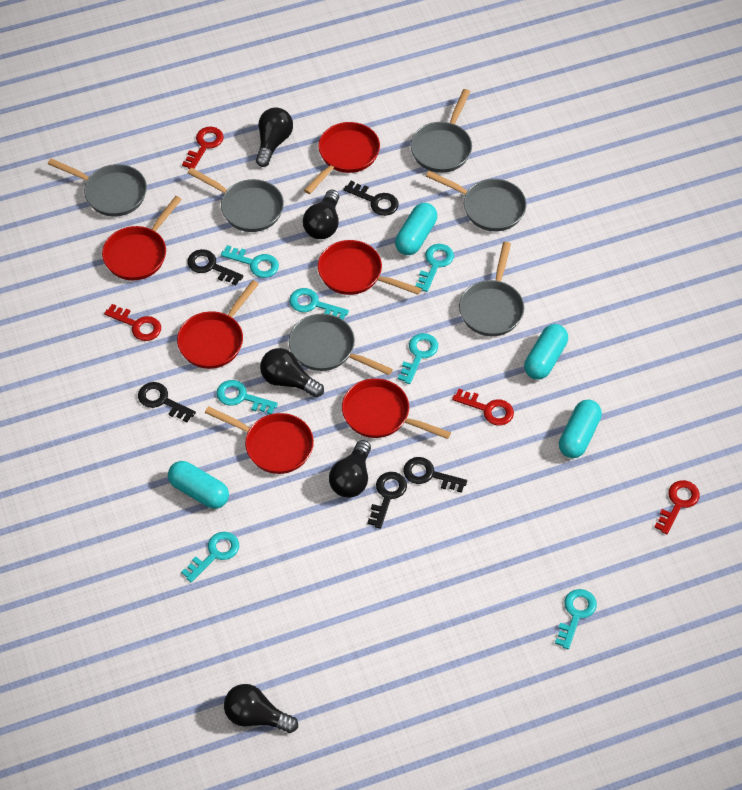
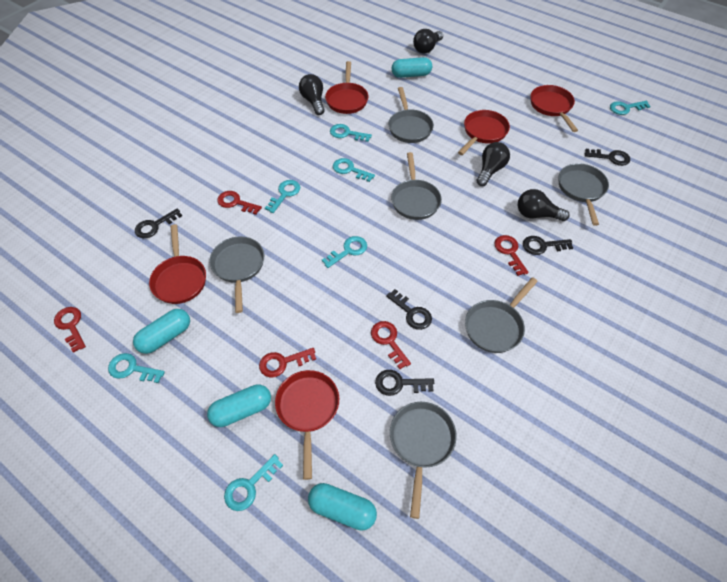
black light bulb: [224,684,298,733] [256,107,293,167] [260,348,324,398] [303,190,339,239] [329,440,371,498] = 5 -> [299,74,325,115] [413,29,443,54] [477,142,510,186] [518,189,570,221] = 4
red key: [104,304,161,341] [182,127,224,169] [452,389,514,426] [654,480,700,534] = 4 -> [54,307,86,353] [217,191,262,215] [259,348,316,377] [371,321,411,369] [494,235,529,276] = 5
red pan: [102,196,182,280] [177,280,259,369] [205,406,314,474] [304,122,380,194] [318,240,421,295] [342,378,451,439] = 6 -> [149,224,206,304] [275,370,339,480] [325,61,369,114] [458,110,510,155] [530,85,578,132] = 5

